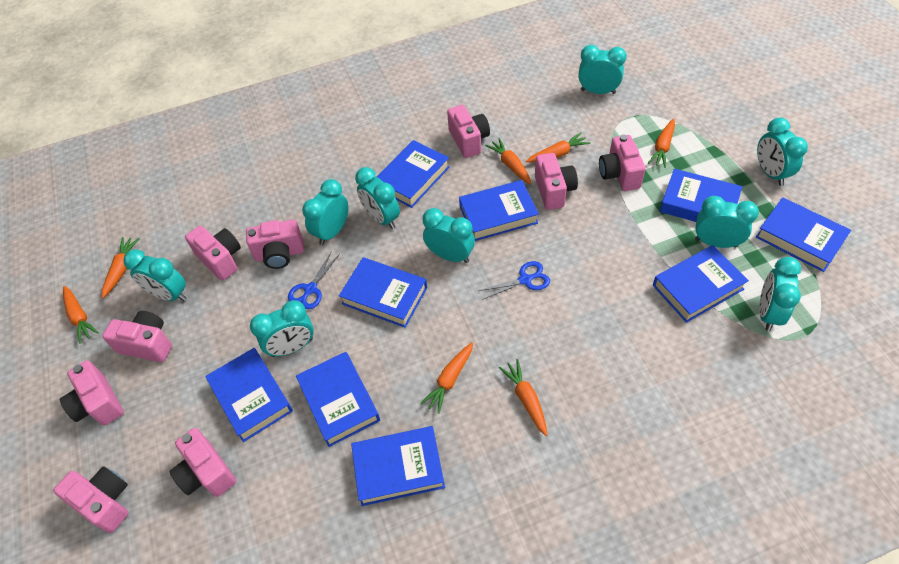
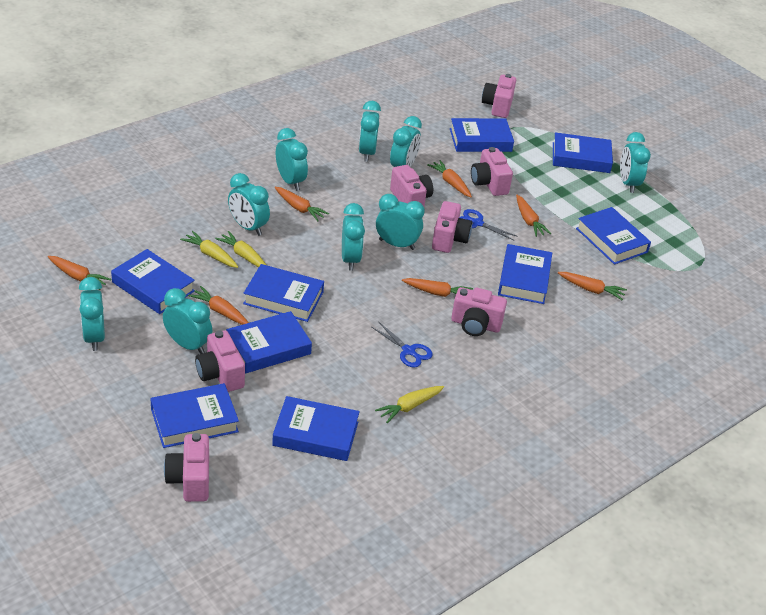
pink camera: [54,466,128,533] [60,360,124,426] [102,311,172,362] [170,428,236,497] [185,226,241,281] [246,220,304,269] [447,105,490,158] [535,153,578,210] [599,135,646,191] = 9 -> [164,433,209,502] [195,330,245,392] [390,165,433,206] [432,201,472,253] [451,287,507,336] [471,147,513,196] [482,74,516,118] = 7
yellow carrot: none = 0 -> [180,231,238,268] [215,231,266,267] [375,386,444,423] = 3

